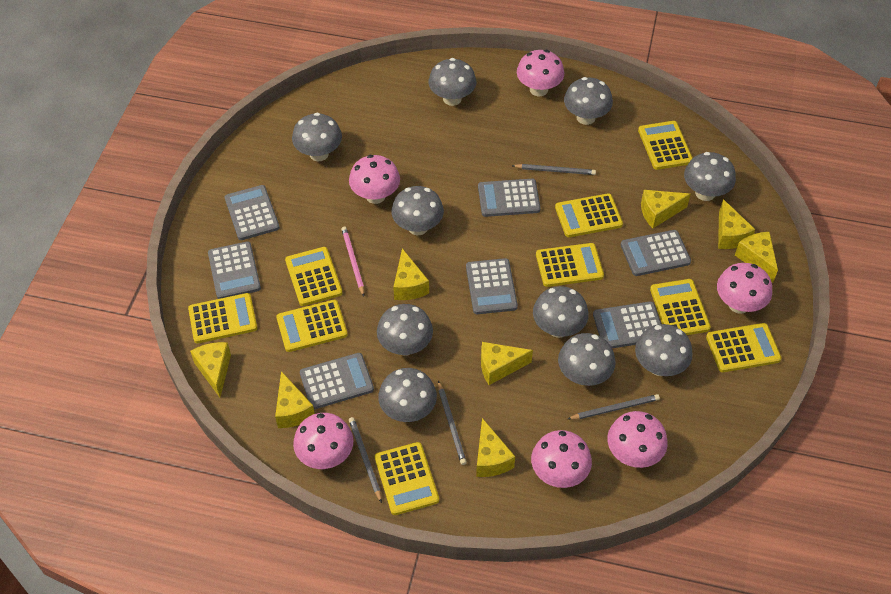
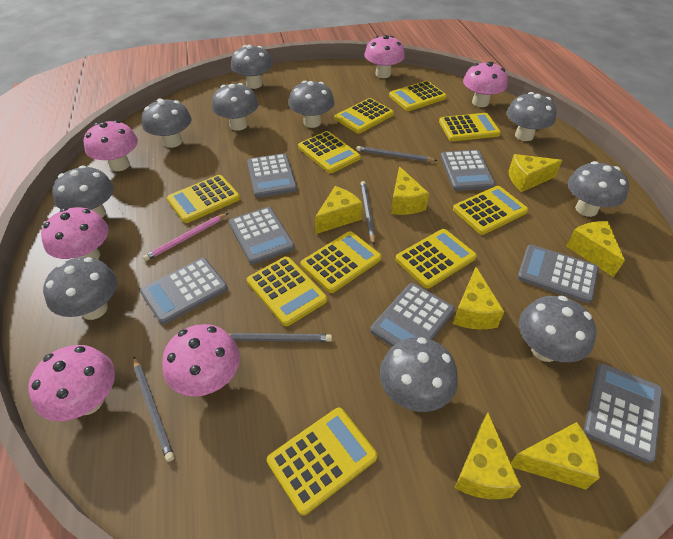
yellow calculator: [188,293,257,343] [276,300,348,352] [285,247,343,306] [375,442,439,515] [536,243,604,287] [555,194,623,237] [638,121,693,170] [650,279,711,335] [706,323,781,372] = 9 -> [167,175,240,223] [247,256,327,326] [267,407,378,516] [298,131,360,173] [301,231,382,293] [335,98,394,134] [389,81,447,111] [395,229,477,288] [439,113,501,141] [453,186,528,235] = 10
yellow cheese: [190,342,231,397] [275,371,315,428] [393,248,429,300] [476,418,515,477] [481,342,533,385] [641,190,691,228] [718,199,755,249] [735,232,778,283] = 8 -> [315,186,362,234] [391,166,429,215] [453,267,505,329] [455,412,521,499] [508,154,562,192] [511,422,600,489] [566,221,625,277] = 7

